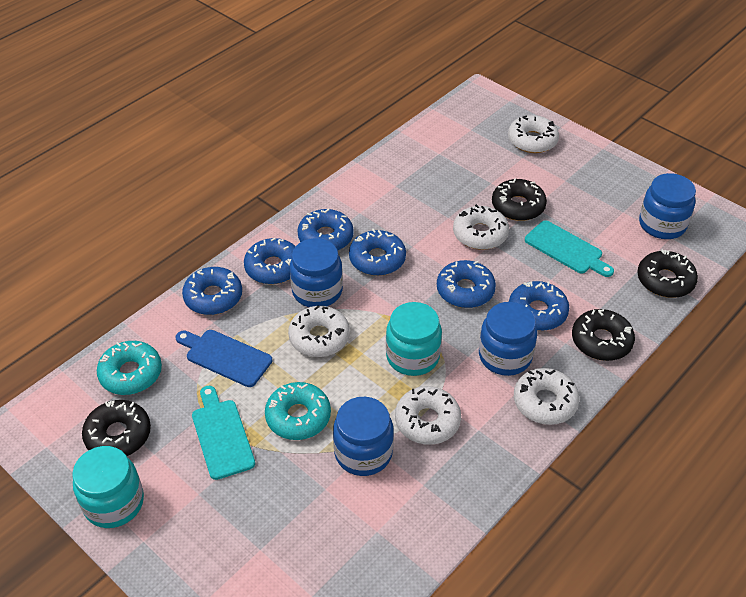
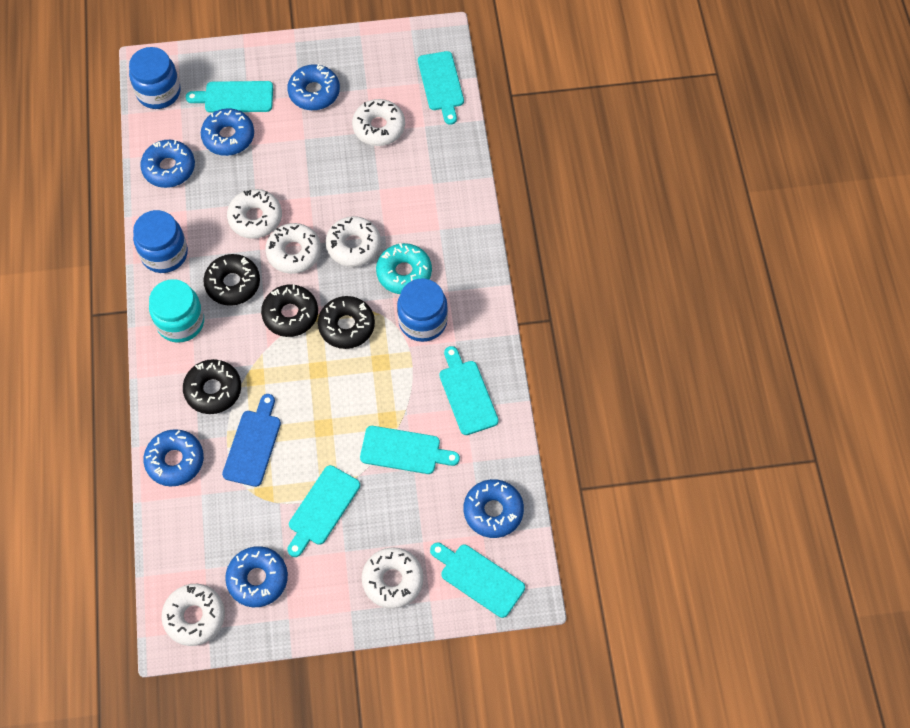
blue jar: [290,238,343,307] [333,397,394,476] [479,302,537,376] [639,173,696,239] = 4 -> [129,47,181,109] [133,210,188,273] [397,279,448,342] = 3
turquoise cutting board: [192,386,255,480] [525,220,614,277] = 2 -> [186,81,273,113] [287,465,360,557] [360,426,460,474] [418,51,464,125] [430,543,525,618] [439,346,499,435] = 6
turquoise donut: [97,341,162,395] [265,382,331,440] = 2 -> [376,243,432,294] = 1
turquoise jar: [72,446,144,528] [386,302,442,376] = 2 -> [149,279,204,343] = 1
white donut: [288,305,350,357] [395,386,461,445] [453,204,509,250] [508,115,559,153] [514,368,580,425] = 5 -> [161,584,225,646] [227,189,282,239] [265,223,321,274] [326,216,381,267] [352,99,405,146] [362,547,424,609] = 6

